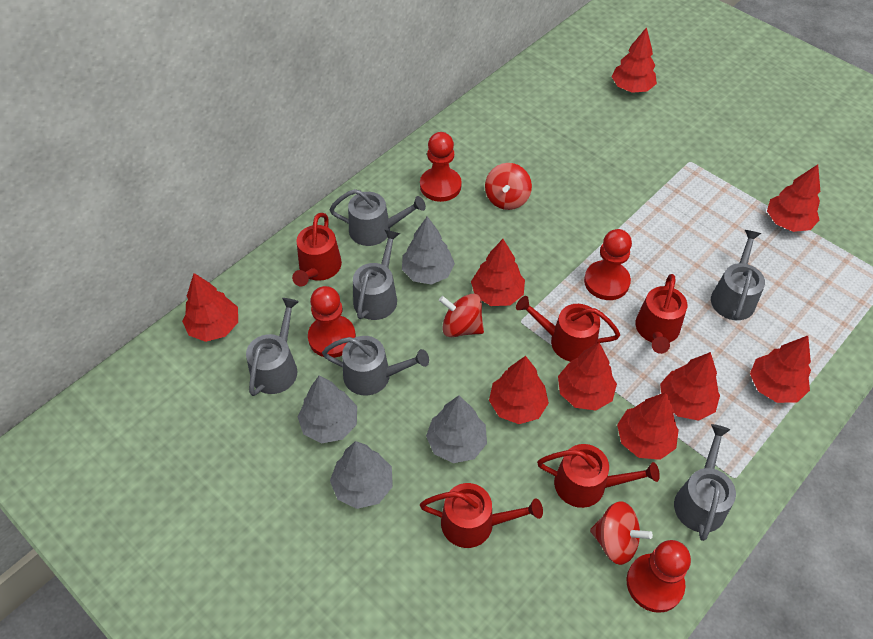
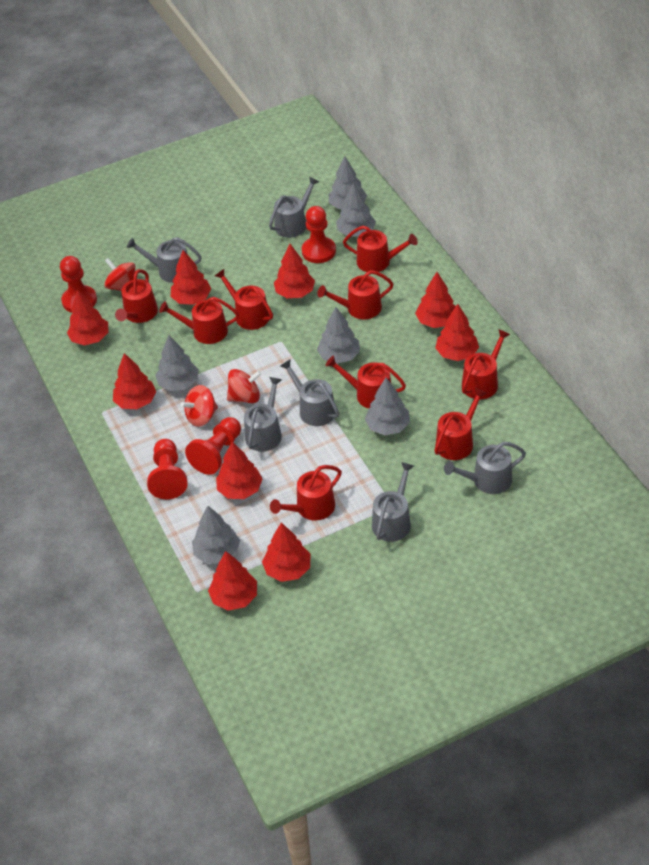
grey tree: [297,375,357,444] [330,441,393,509] [402,216,455,285] [426,395,487,463] = 4 -> [155,335,199,391] [192,506,240,564] [317,307,360,364] [329,157,367,209] [336,182,376,237] [365,378,410,435] = 6
red watering can: [292,213,342,286] [420,483,543,548] [516,296,620,362] [537,444,660,508] [635,274,687,354] = 5 -> [115,269,158,323] [159,297,239,344] [215,269,273,330] [270,465,342,521] [317,270,393,319] [325,356,406,408] [343,226,418,272] [434,388,487,460] [462,329,510,399] = 9

